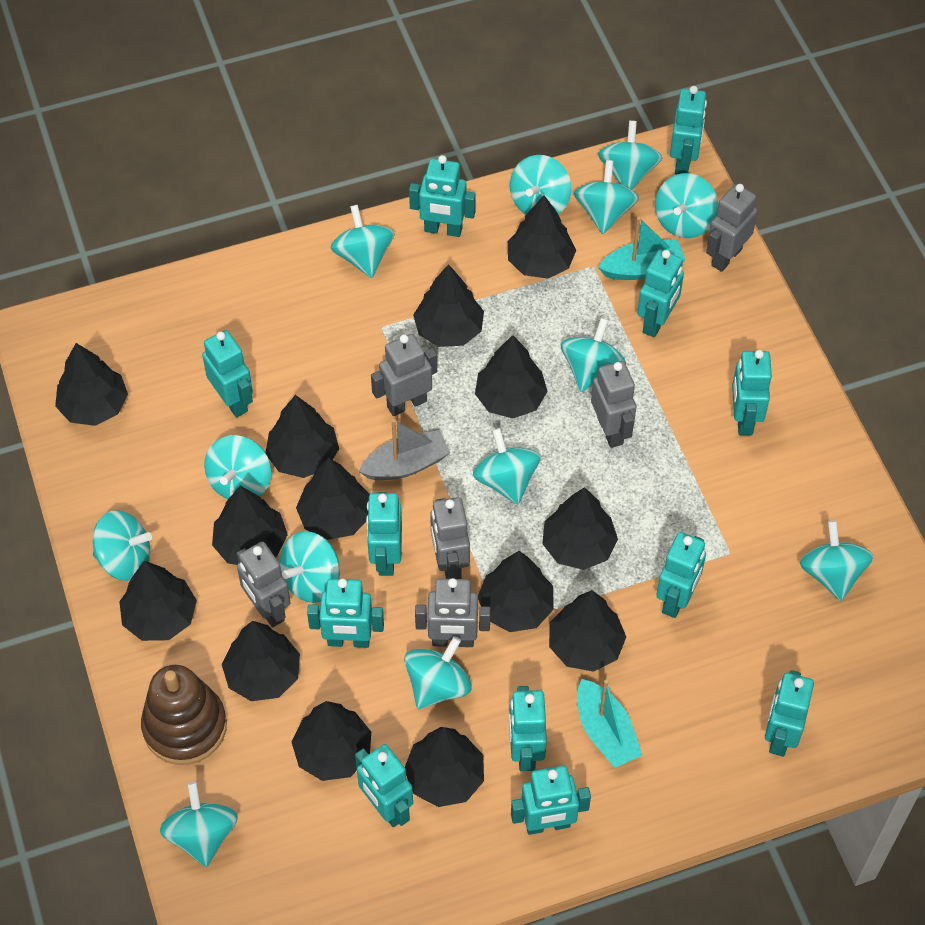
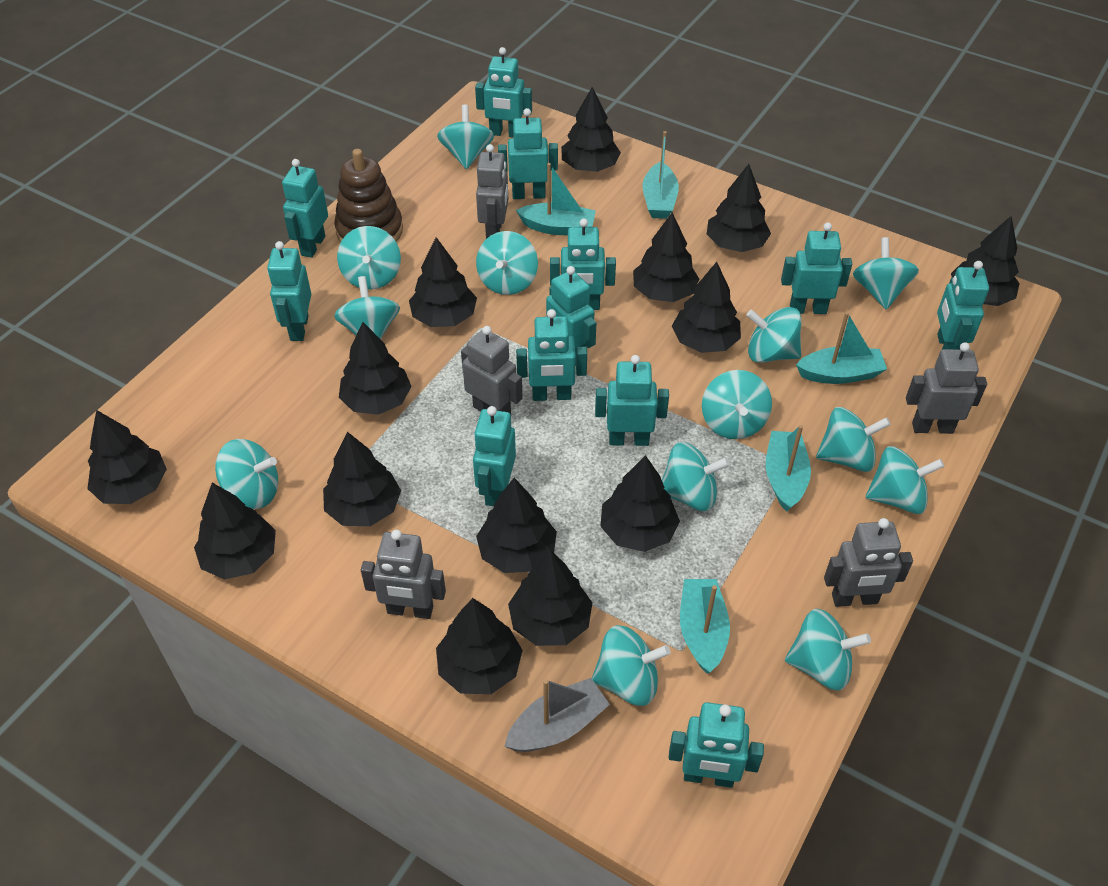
grey robot: [236,541,291,627] [371,334,437,416] [415,578,491,647] [430,497,470,579] [591,361,637,448] [706,184,758,272] = 6 -> [361,530,446,619] [461,326,523,415] [476,144,508,239] [824,518,913,607] [906,342,987,434] = 5
turquoise boat: [577,679,642,768] [598,217,685,280] = 2 -> [516,163,596,235] [642,131,679,219] [680,579,730,674] [766,425,811,512] [796,312,887,384] = 5

